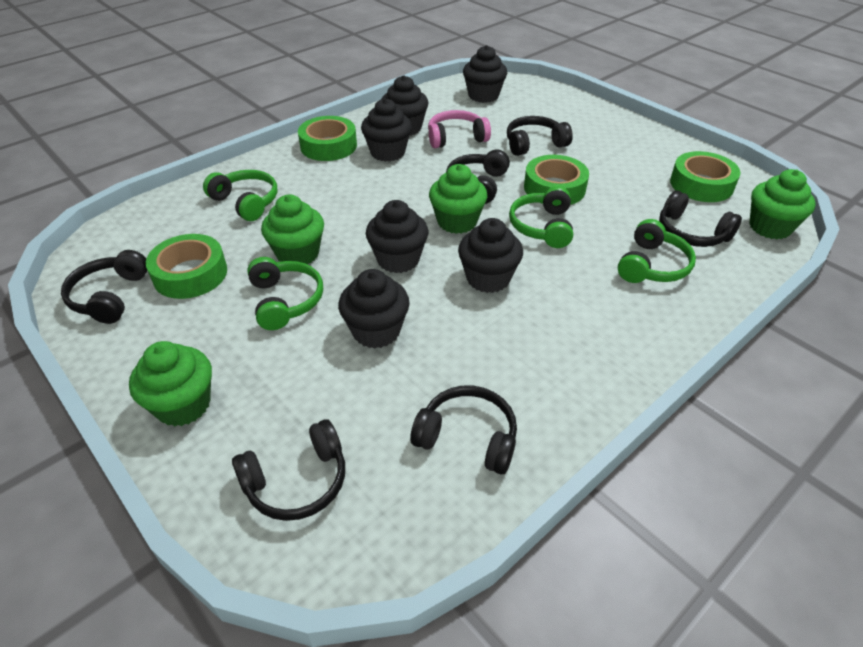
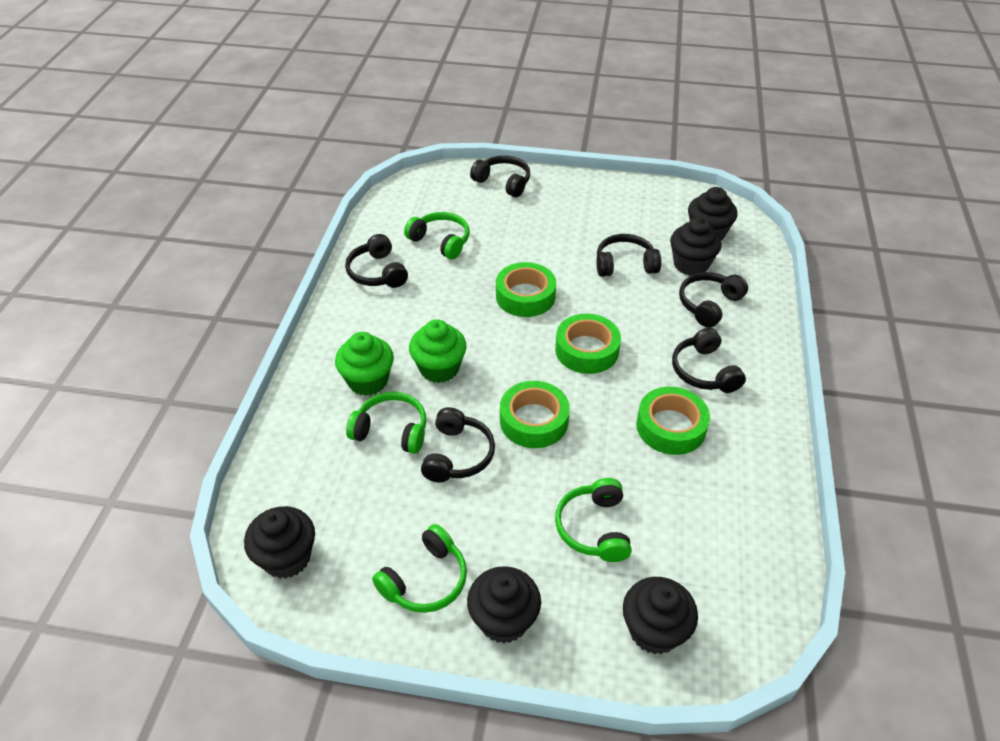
black cupcake: [338,269,410,348] [361,98,412,162] [366,200,428,273] [381,75,428,136] [458,218,523,293] [463,45,507,103] = 6 -> [244,506,315,579] [467,566,541,643] [623,577,698,654] [670,217,722,276] [688,187,737,241] = 5
green cupcake: [129,341,212,427] [261,195,324,264] [429,164,487,234] [749,169,815,239] = 4 -> [335,332,394,396] [409,320,467,383] = 2
pink headphones: [428,110,491,148] = 1 -> none = 0

